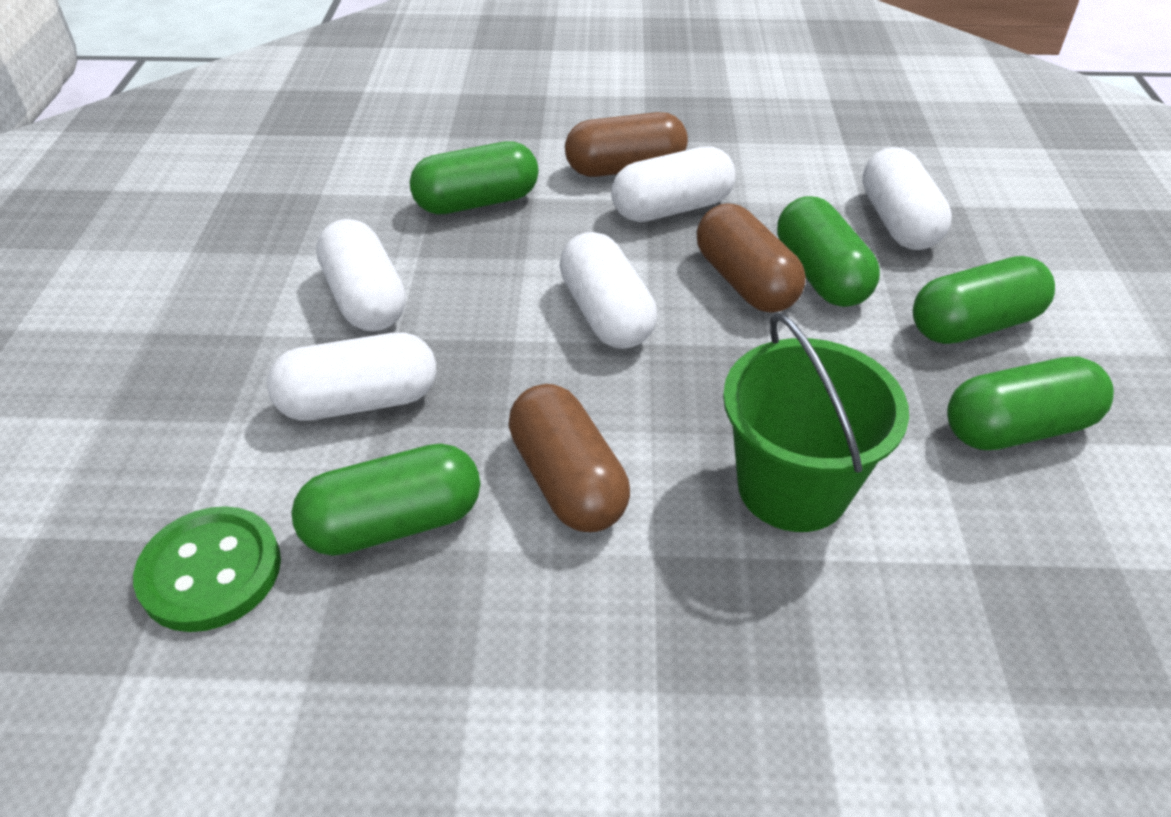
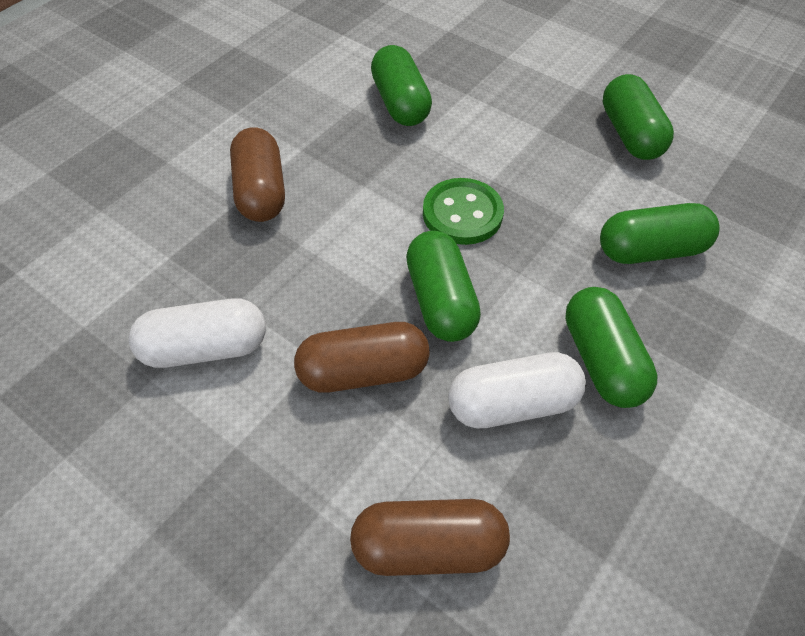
green bucket: [723,313,909,532] = 1 -> none = 0
white capsule: [267,332,436,421] [316,219,406,331] [560,232,657,349] [611,146,736,222] [862,147,952,250] = 5 -> [129,298,266,368] [448,352,586,428] = 2

